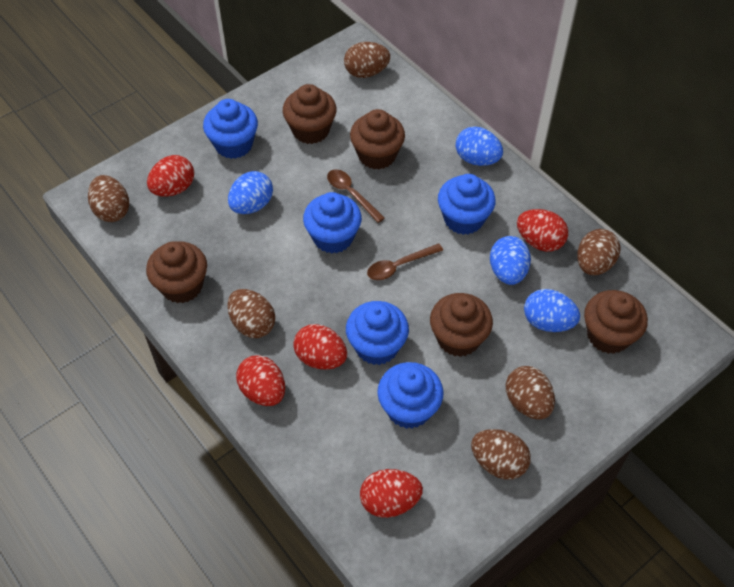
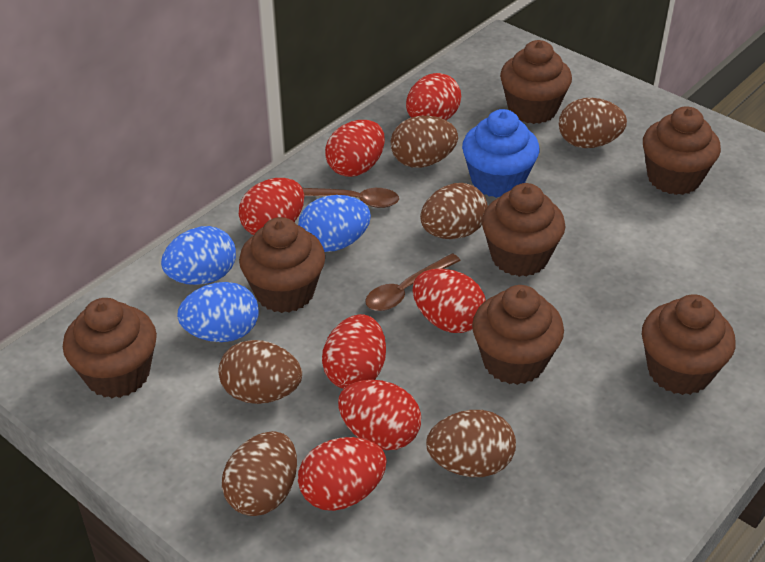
blue cupcake: [203,99,258,159] [303,192,362,253] [346,301,409,365] [377,362,443,429] [438,174,496,235] = 5 -> [462,109,539,198] = 1
blue egg: [228,171,273,214] [456,127,503,166] [490,236,531,285] [524,289,580,332] = 4 -> [161,226,236,285] [177,282,259,342] [298,195,371,252] = 3
brown cupcake: [146,241,207,303] [283,84,336,144] [350,109,405,169] [430,293,493,357] [584,290,648,354] = 5 -> [63,298,157,398] [239,217,325,313] [472,285,564,385] [482,183,565,277] [500,40,572,124] [642,294,736,395] [643,106,721,195] = 7
red egg: [147,155,194,197] [236,355,285,406] [293,324,347,370] [360,469,423,518] [517,209,568,252] = 5 -> [239,178,304,235] [298,437,387,511] [322,314,386,389] [325,120,385,177] [338,380,421,450] [406,73,461,120] [413,269,486,333] = 7

